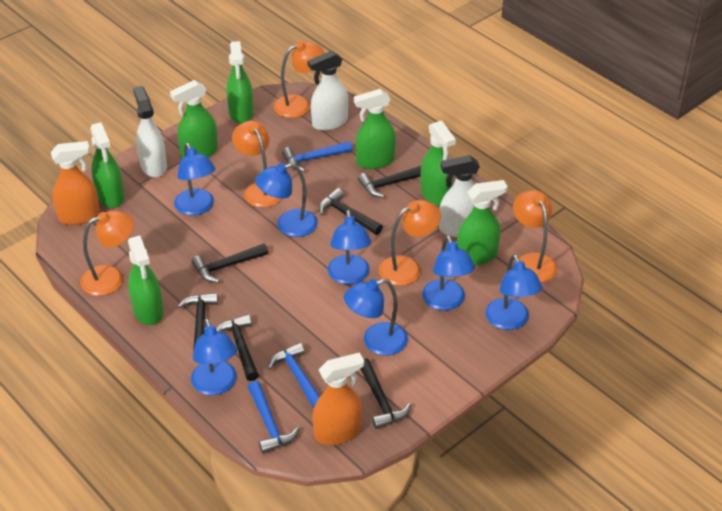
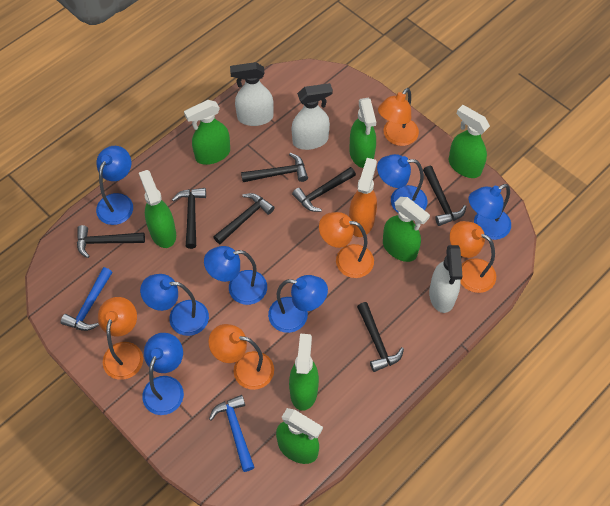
black hammer: [177,293,218,352] [192,243,268,283] [216,314,259,381] [319,188,383,235] [358,166,421,198] [360,358,411,429] = 6 -> [77,225,145,258] [172,188,206,249] [213,193,275,244] [241,153,308,182] [292,167,356,212] [357,302,404,372] [423,166,467,226] = 7
blue hammer: [248,381,300,454] [268,343,320,409] [282,141,352,172] = 3 -> [61,267,112,331] [209,395,255,472] = 2
orange spray bottle: [51,141,100,225] [312,352,364,445] = 2 -> [349,158,377,237] = 1

